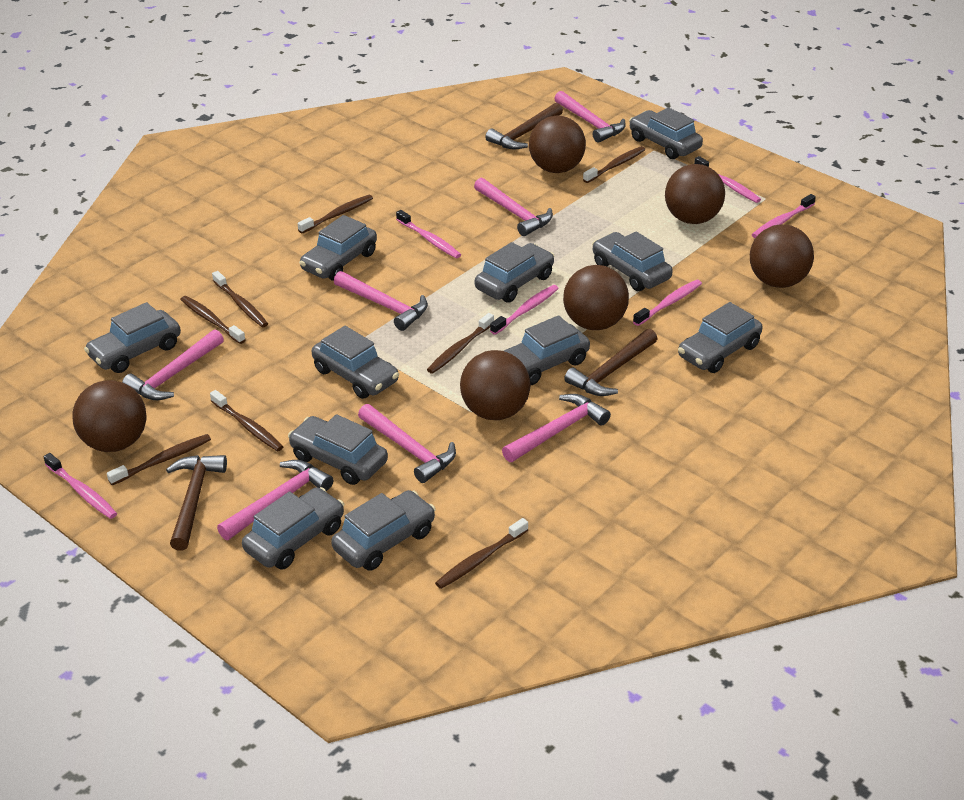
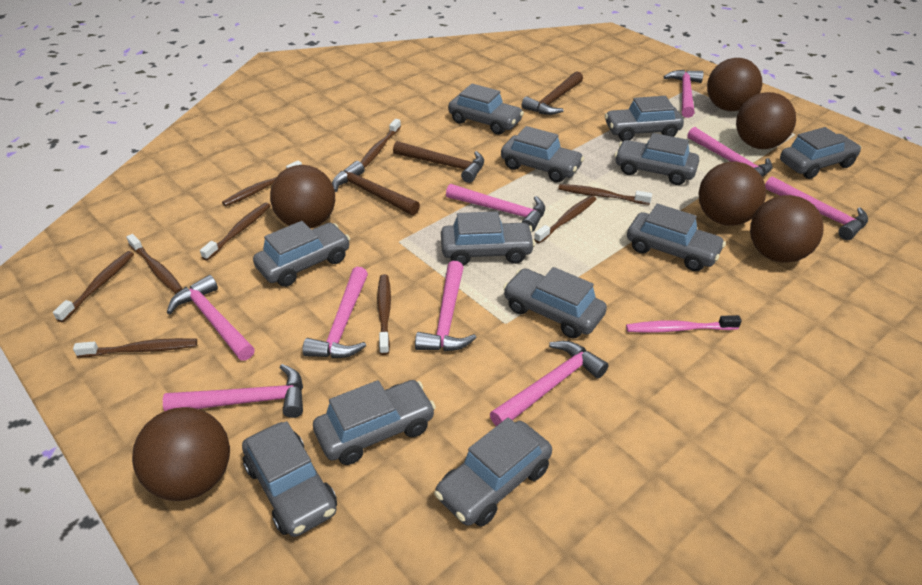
brown toothbrush: [107,434,211,485] [180,296,246,344] [210,390,284,452] [212,271,268,327] [298,195,373,234] [427,313,494,374] [435,518,528,589] [583,146,645,183] = 8 -> [53,251,134,322] [73,338,197,357] [126,234,183,294] [200,203,271,261] [222,161,302,206] [361,119,401,168] [377,274,391,355] [534,196,596,244] [558,184,652,205] = 9
grey car: [84,302,181,373] [242,487,344,570] [288,414,388,485] [299,215,377,281] [312,326,399,399] [331,490,436,571] [475,242,555,303] [504,315,590,386] [592,231,673,291] [629,107,703,159] [678,302,763,373] = 11 -> [242,421,337,537] [253,221,350,287] [313,380,436,465] [434,418,552,527] [441,211,535,266] [448,84,524,135] [501,126,584,183] [503,267,607,339] [605,96,684,141] [614,133,699,185] [627,204,726,271] [780,127,861,179] = 12
pink hammer: [122,330,224,400] [217,460,333,540] [334,271,428,331] [358,404,456,483] [474,178,553,236] [502,394,611,462] [554,91,626,143] = 7 -> [163,364,303,418] [167,275,255,361] [302,267,368,358] [415,261,477,351] [446,184,545,232] [490,341,608,426] [664,70,704,118] [687,127,773,177] [765,176,868,240] = 9
pink toothbrush: [44,453,117,519] [396,210,461,258] [490,285,559,335] [633,280,702,326] [694,156,761,203] [752,194,816,238] = 6 -> [626,315,742,333] = 1

